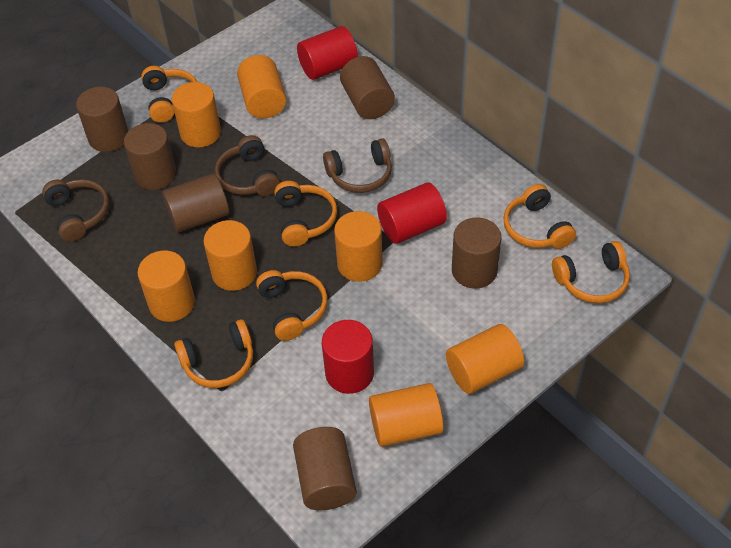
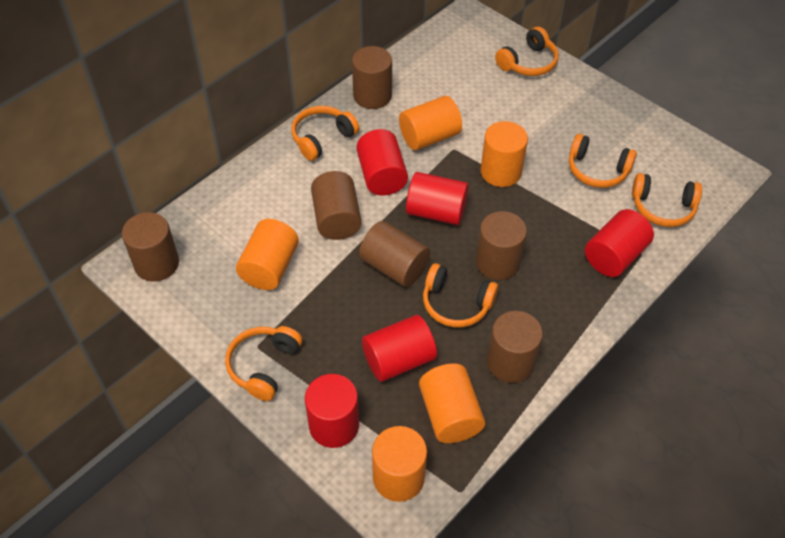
brown headphones: [42,179,109,242] [215,135,280,196] [323,138,392,193] = 3 -> none = 0
orange cylinder: [137,250,195,322] [172,82,221,147] [203,220,257,291] [237,55,286,118] [334,211,383,282] [369,383,443,447] [446,324,524,394] = 7 -> [236,219,299,290] [372,426,427,502] [399,96,462,150] [419,363,485,443] [481,121,528,187] = 5
red cylinder: [297,26,358,80] [322,320,374,394] [377,182,447,244] = 3 -> [305,374,359,448] [356,129,408,196] [362,315,437,382] [406,172,469,225] [585,209,654,277] = 5

